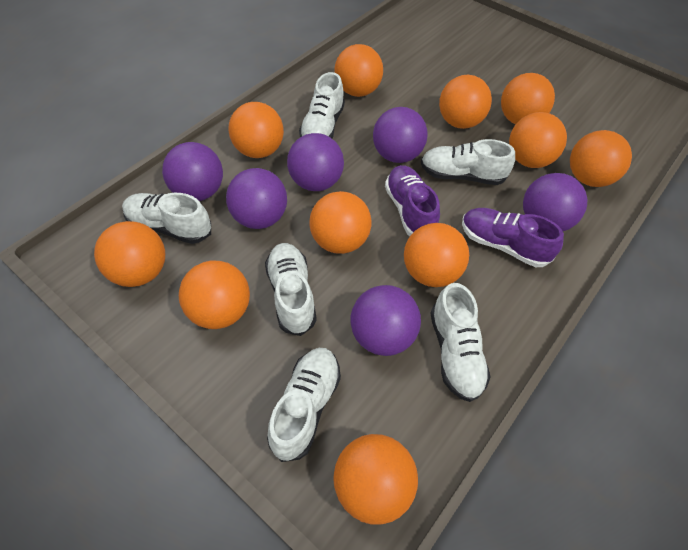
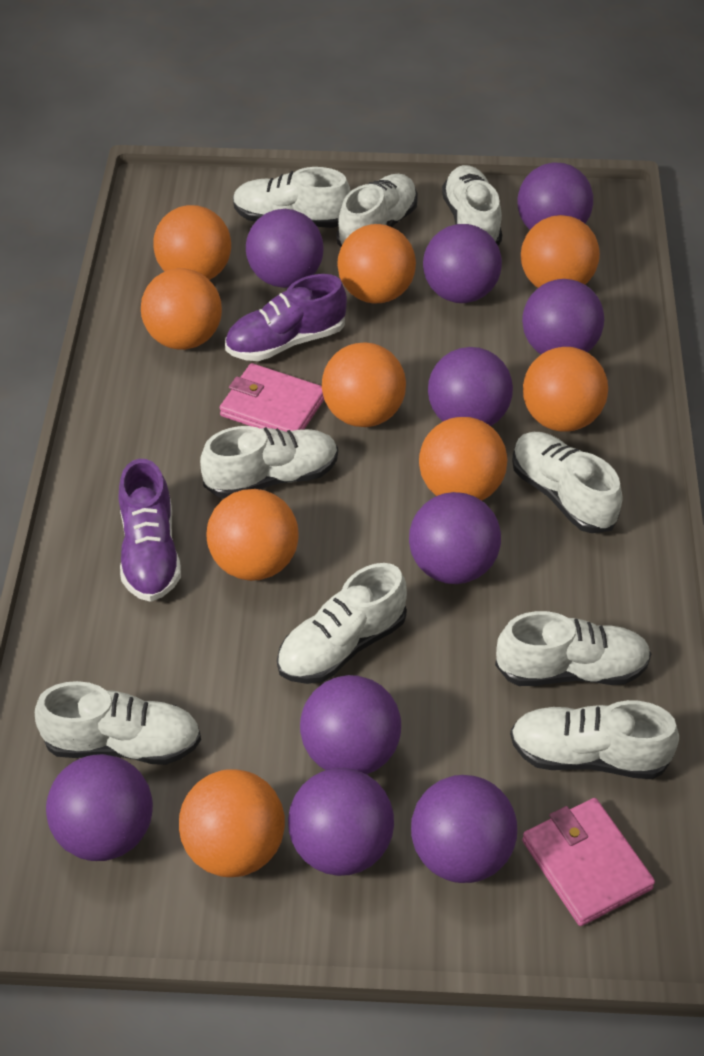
orange ball: [94,221,165,287] [179,261,250,329] [229,102,284,158] [309,191,372,254] [334,44,383,97] [334,434,418,525] [404,223,469,287] [439,75,492,129] [501,73,555,124] [509,112,567,168] [570,130,632,187] = 11 -> [141,268,222,350] [153,205,231,280] [179,769,285,877] [207,489,299,581] [322,342,406,427] [337,224,416,304] [419,417,508,501] [521,215,600,288] [523,347,608,432] = 9
pink wallet: none = 0 -> [220,363,324,432] [522,798,655,926] = 2
purple ball: [162,142,223,201] [226,168,287,229] [287,133,344,191] [351,285,421,356] [373,107,427,163] [523,173,587,231] = 6 -> [46,754,153,861] [246,209,323,288] [288,768,394,876] [300,675,401,774] [409,492,501,584] [411,775,517,883] [423,224,502,303] [428,347,513,426] [518,162,593,230] [522,279,604,354] = 10
white shoe: [122,193,211,244] [265,243,317,336] [267,348,341,462] [299,72,345,139] [421,139,515,185] [430,283,491,402] = 6 -> [35,681,201,765] [200,426,338,498] [233,167,351,228] [277,563,407,684] [337,174,418,247] [442,165,502,246] [495,611,651,686] [510,700,679,779] [512,432,622,533] = 9

